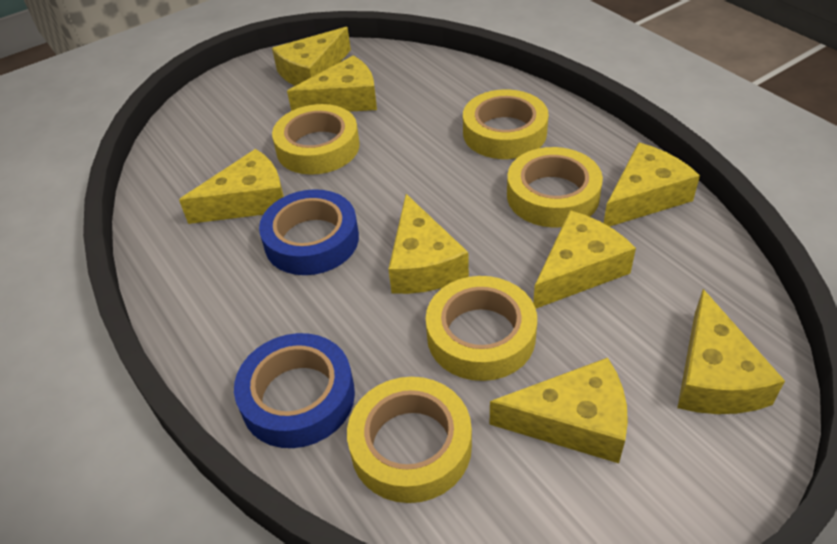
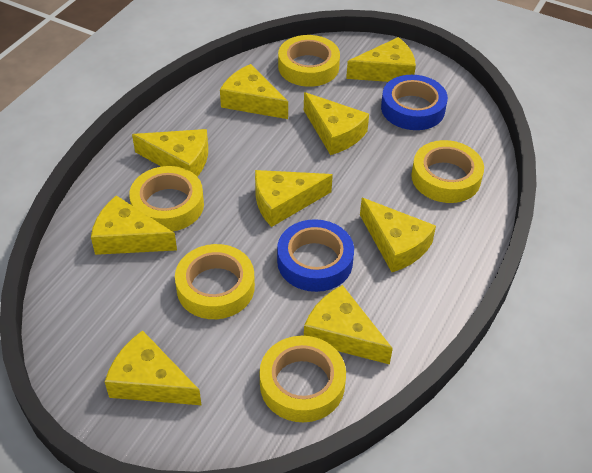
yellow cheese: [179,149,284,224] [272,27,351,86] [287,55,377,112] [388,194,469,294] [490,358,628,463] [533,210,636,308] [604,143,700,227] [677,289,785,414] = 8 -> [91,196,177,255] [105,330,201,405] [132,129,208,177] [220,64,288,119] [255,170,333,227] [304,92,369,155] [304,285,393,364] [346,37,416,82] [360,198,436,272] = 9

